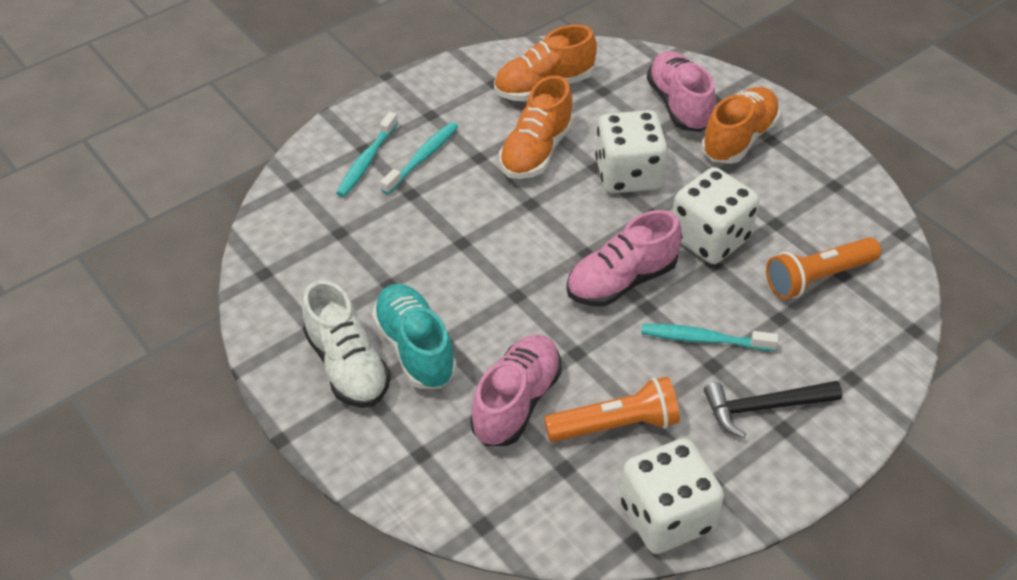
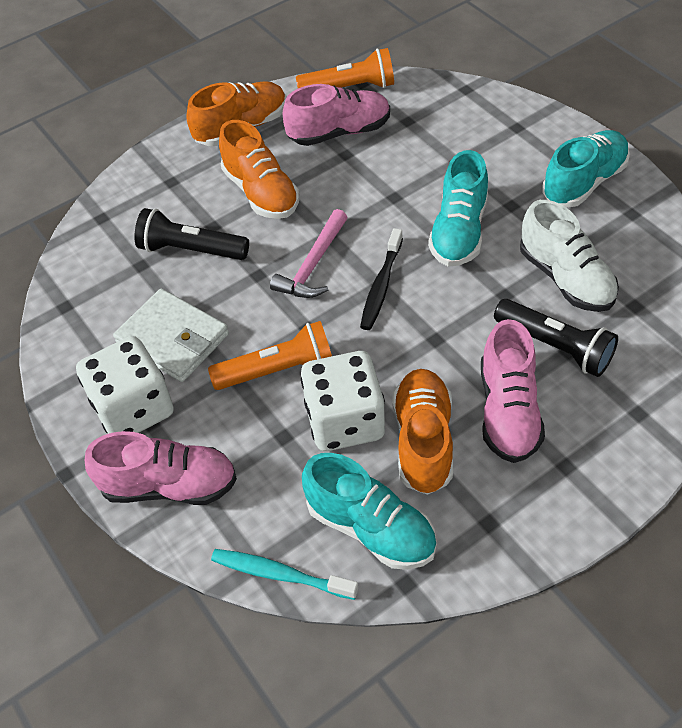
black flashlight: none = 0 -> [134,208,249,260] [494,299,618,377] = 2
black hammer: [704,381,842,438] = 1 -> none = 0
black toothbrush: none = 0 -> [360,228,403,330] = 1
pink hammer: none = 0 -> [270,209,348,298] = 1
turquoise shoe: [372,284,457,389] = 1 -> [302,453,437,570] [428,150,488,267] [542,130,630,207] = 3
turquoise toothbrush: [336,112,398,197] [380,122,458,195] [641,324,778,351] = 3 -> [211,549,358,600] = 1
white dice: [595,110,668,193] [619,438,724,554] [672,167,759,264] = 3 -> [76,336,174,434] [301,351,385,451] = 2
white wallet: none = 0 -> [113,289,229,382] = 1

